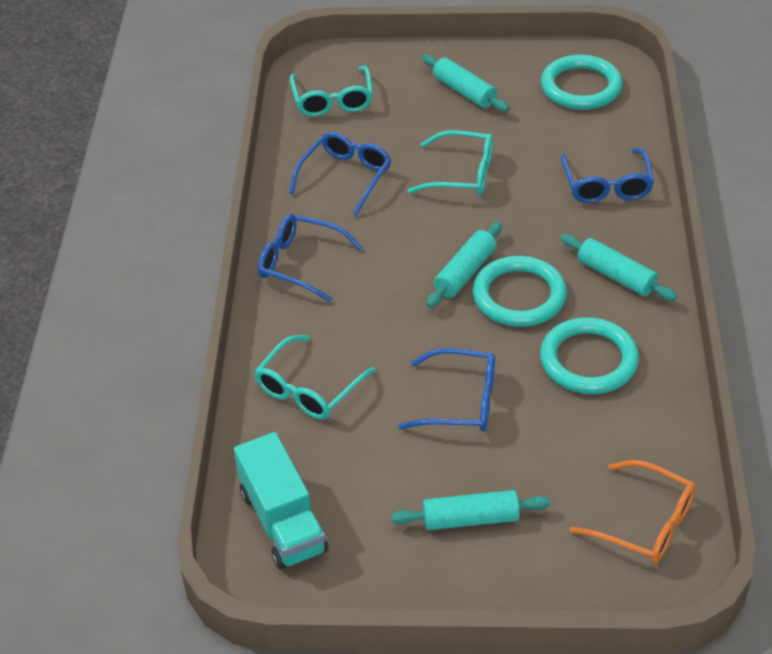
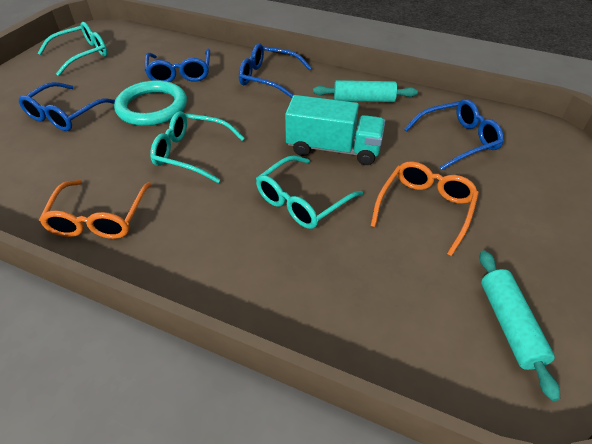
orange glasses: [569,460,696,563] = 1 -> [39,180,152,239] [371,161,479,256] = 2
turquoise ring: [473,256,567,327] [540,317,639,394] [541,55,623,110] = 3 -> [114,80,187,126] = 1
turquoise rolling pin: [391,490,551,530] [422,54,509,112] [426,222,502,308] [560,234,677,301] = 4 -> [313,80,418,102] [479,250,560,401] = 2

